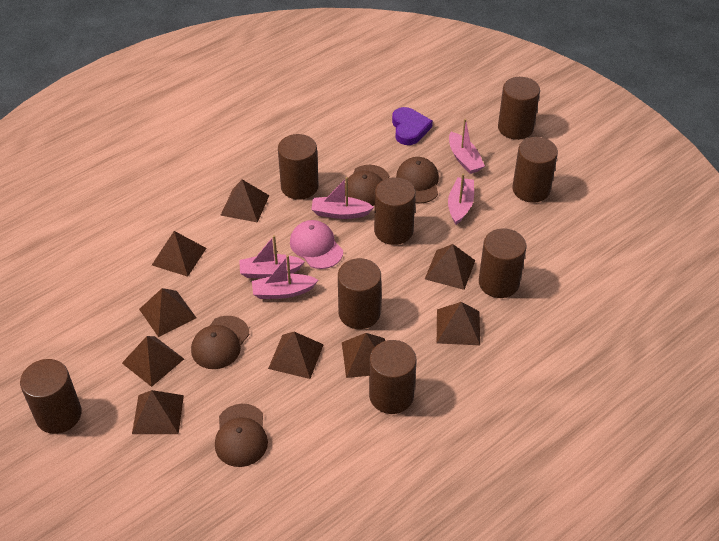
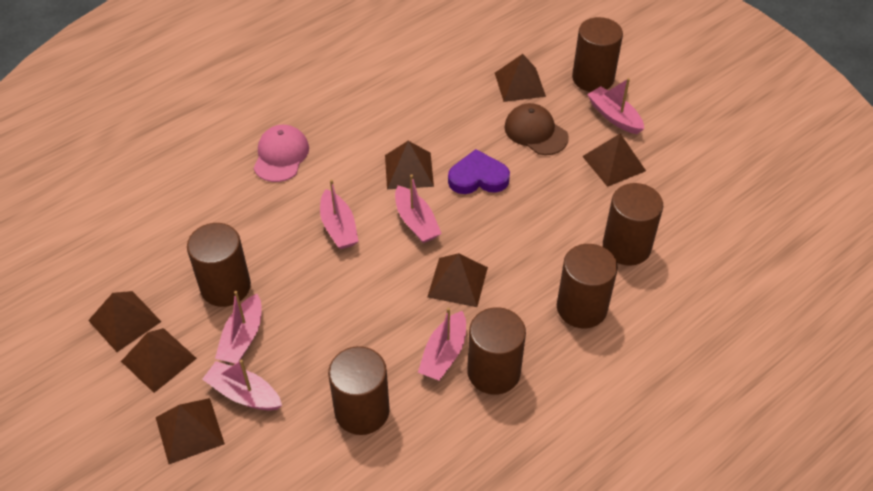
brown cap: [191,316,249,369] [215,404,268,467] [345,165,389,206] [396,157,439,204] = 4 -> [504,103,569,155] = 1
brown cylinder: [20,359,82,434] [278,134,319,200] [338,258,381,329] [369,340,417,414] [374,177,416,245] [479,228,526,298] [498,77,540,140] [512,137,558,203] = 8 -> [187,223,251,307] [328,346,390,435] [467,307,526,395] [557,244,618,328] [572,17,623,92] [603,183,663,266] = 6
brown pyramid: [122,336,184,387] [132,390,184,434] [139,288,196,337] [152,231,206,277] [220,180,269,222] [268,332,324,379] [342,333,385,378] [425,244,475,290] [437,302,480,345] = 9 -> [88,291,161,352] [121,328,197,393] [156,398,225,464] [385,141,434,189] [427,253,488,307] [495,54,546,102] [582,134,646,187] = 7
pink boat: [239,235,305,278] [252,255,318,299] [311,177,374,219] [448,174,474,225] [449,119,485,174] = 5 -> [202,360,282,411] [215,291,261,364] [320,180,359,249] [395,175,442,243] [418,308,466,381] [587,78,644,134] = 6

